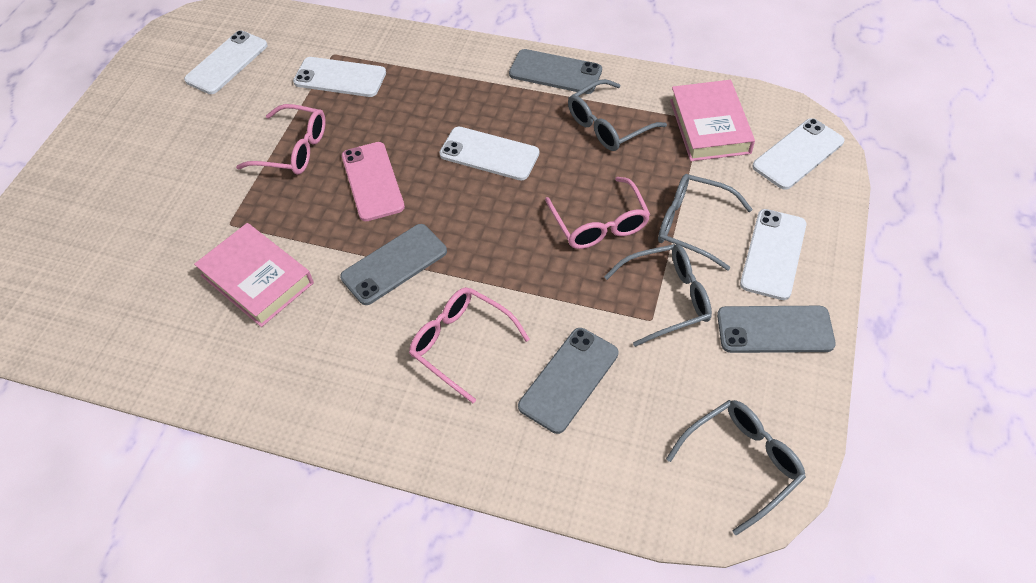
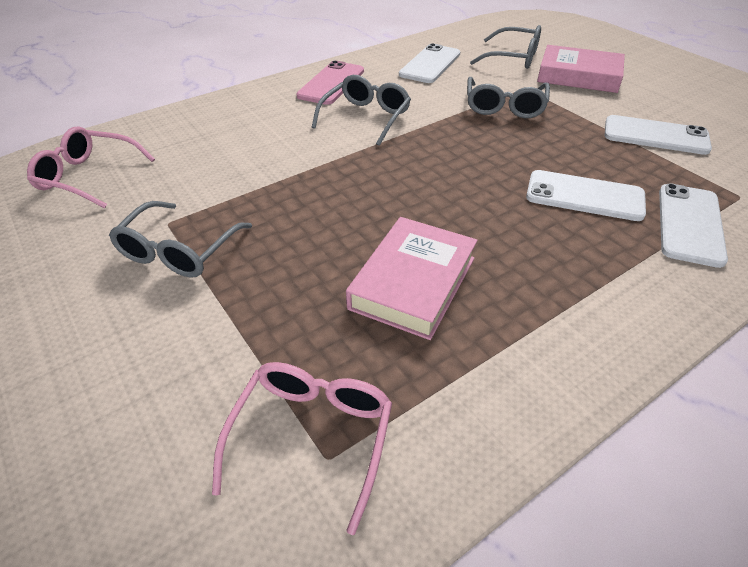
grey phone: [340,224,447,305] [509,49,602,94] [518,328,618,434] [717,306,836,353] = 4 -> none = 0
pink glasses: [236,104,326,175] [409,287,530,403] [545,177,650,249] = 3 -> [27,126,155,208] [212,362,392,535] = 2
white phone: [184,30,268,94] [293,57,386,97] [439,127,539,181] [740,209,806,300] [752,118,844,190] = 5 -> [399,43,460,83] [526,170,646,221] [605,115,712,155] [659,183,728,268] = 4

